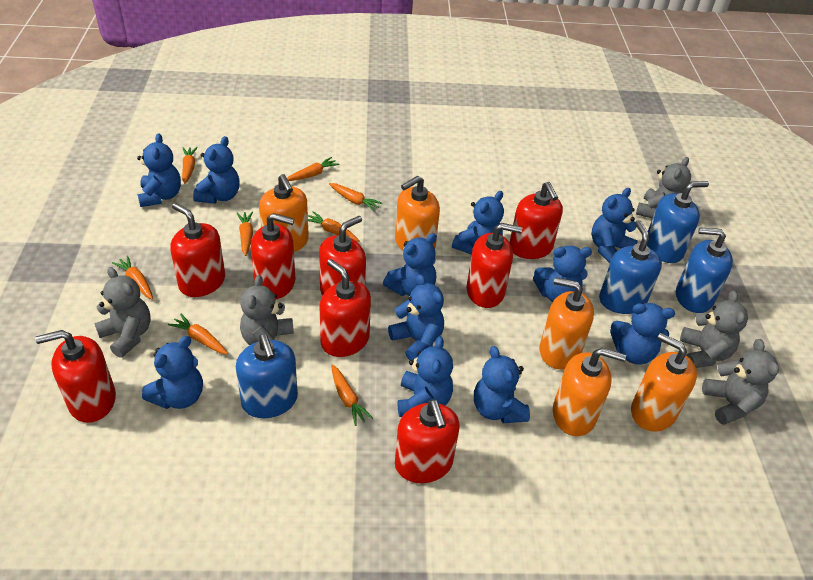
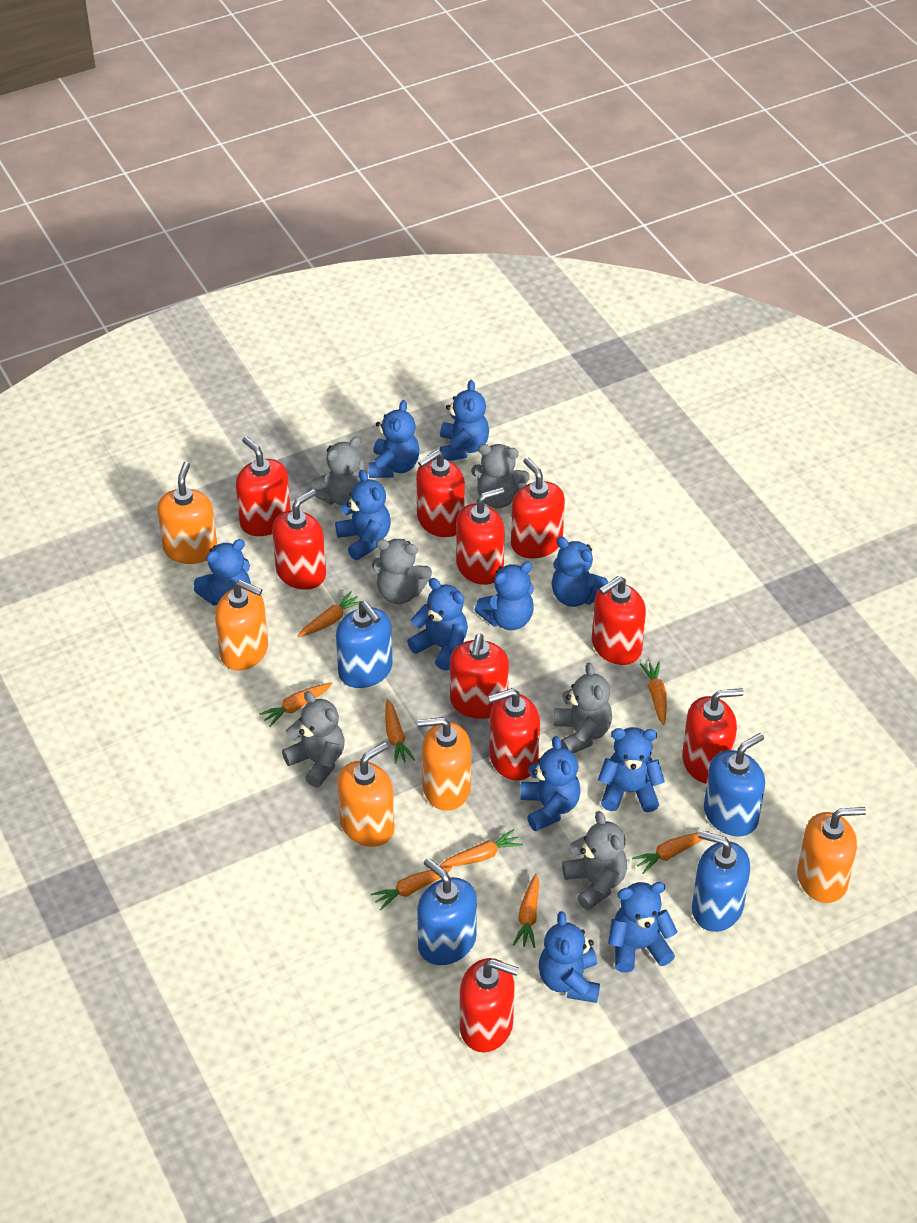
grey teddy bear: [94,267,151,358] [240,275,294,346] [636,157,691,218] [680,291,748,368] [702,339,779,425] = 5 -> [282,691,344,787] [310,437,364,505] [372,539,432,604] [471,444,530,508] [554,663,612,753] [562,811,627,910] = 6
red soap dispenser: [35,330,116,423] [170,203,225,297] [251,213,295,299] [319,216,366,296] [320,259,371,357] [395,399,460,483] [466,223,522,308] [510,182,563,259] = 8 -> [236,436,291,536] [272,489,326,590] [416,450,465,537] [450,634,509,719] [456,487,505,585] [460,958,519,1052] [488,688,540,780] [511,457,565,559] [592,576,646,665] [682,688,744,784] = 10

